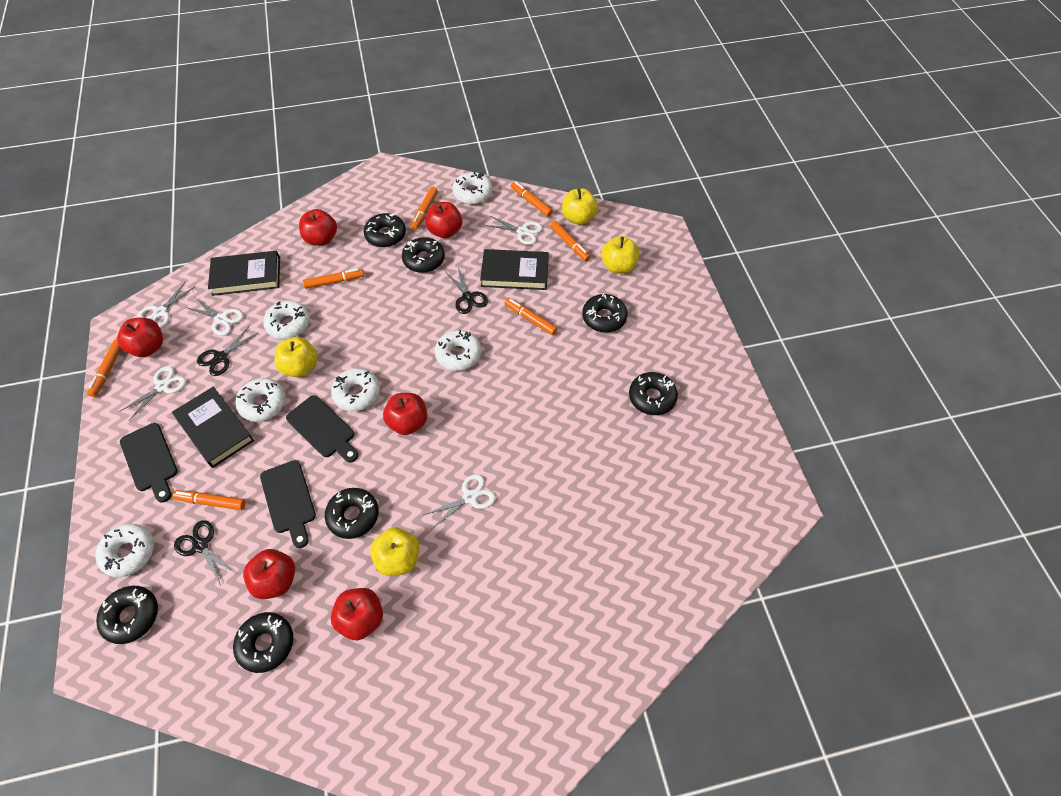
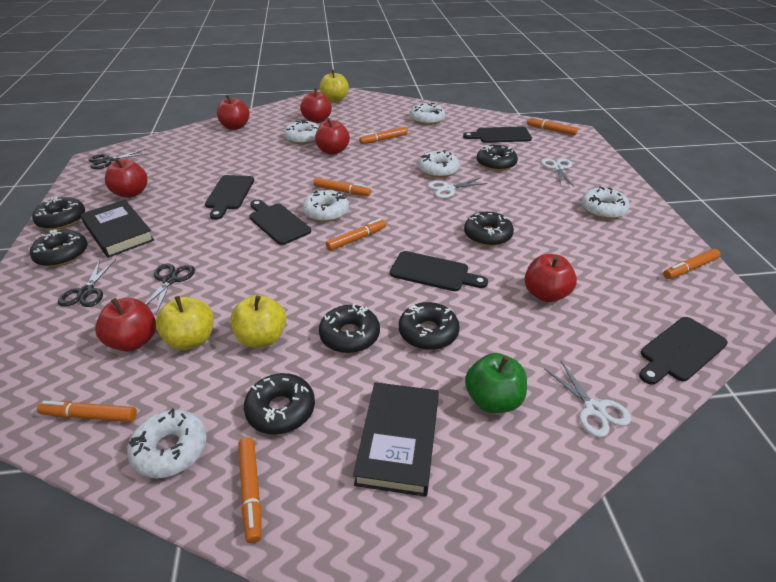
black book: [172,387,254,468] [208,251,280,296] [480,249,549,290] = 3 -> [80,200,154,258] [353,382,439,497] = 2
black cutting board: [120,423,178,503] [260,460,316,548] [286,395,358,463] = 3 -> [205,175,254,220] [249,200,311,245] [390,251,488,291] [463,126,532,143] [639,317,728,385] = 5
green apple: none = 0 -> [465,353,527,413] = 1
white scissors: [119,366,186,421] [137,281,196,328] [185,298,243,336] [424,474,496,529] [485,216,543,245] = 5 -> [428,178,488,198] [541,158,574,187] [544,361,631,437] = 3
yellow apple: [275,337,318,377] [370,527,420,576] [562,188,598,225] [601,236,639,273] = 4 -> [156,296,214,350] [230,295,286,348] [320,70,349,102] = 3

